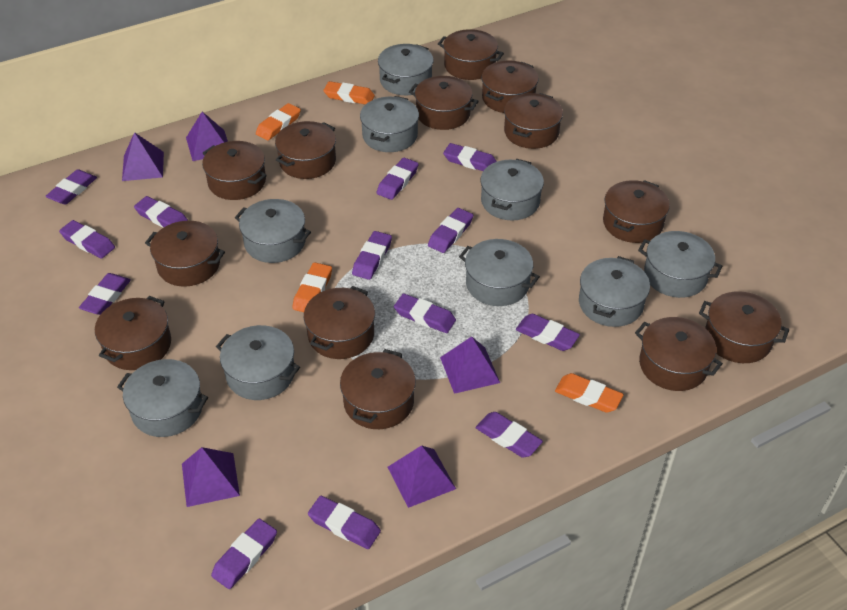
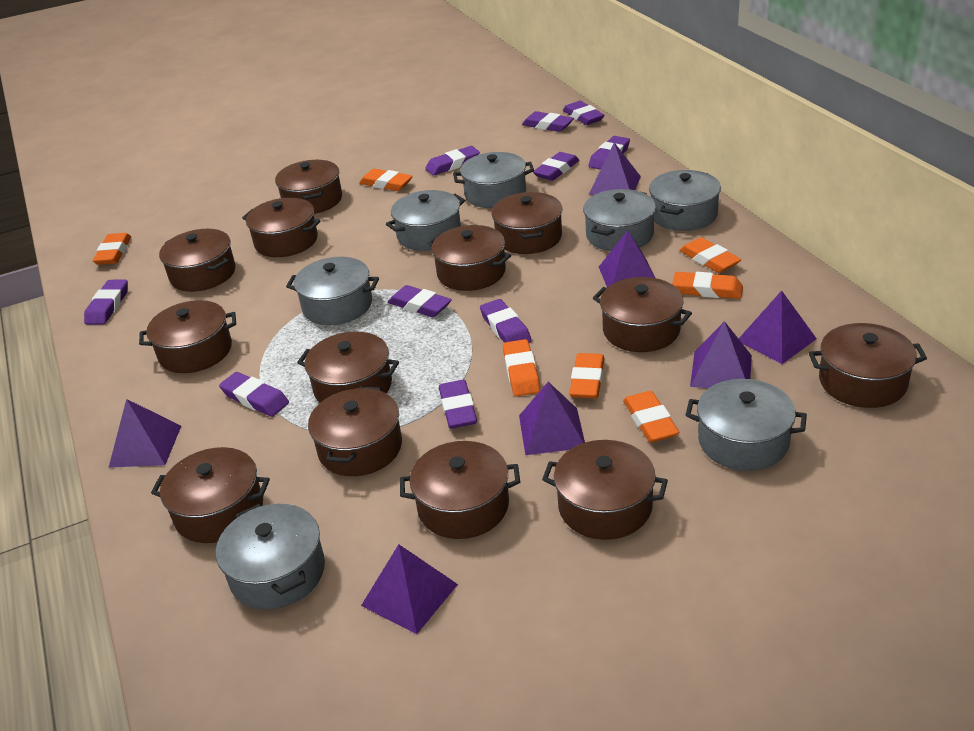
grey pot: [117,359,208,437] [216,325,300,400] [235,199,311,263] [360,96,419,152] [378,44,434,95] [459,239,540,306] [480,159,544,220] [579,256,650,327] [638,231,723,298] = 9 -> [216,504,325,610] [286,257,379,325] [386,190,465,251] [453,152,534,208] [583,189,656,251] [649,170,721,231] [686,379,807,471] = 7
orange eraser: [256,103,301,140] [292,262,332,312] [323,81,375,104] [555,373,624,413] = 4 -> [93,233,131,265] [359,169,413,191] [503,339,540,396] [569,353,605,399] [623,391,679,442] [672,272,743,299] [679,237,741,273] = 7
purple eraser: [45,169,97,205] [59,220,115,259] [79,273,131,315] [134,196,188,227] [211,519,277,589] [308,496,381,549] [352,231,392,280] [377,158,419,200] [394,294,456,333] [428,208,473,253] [443,143,497,171] [476,412,543,458] [516,314,580,351] = 13 -> [84,280,128,324] [219,372,289,417] [388,285,452,317] [425,146,480,176] [439,380,477,429] [480,299,532,343] [522,111,574,132] [533,152,579,181] [563,101,604,125] [589,136,630,170] = 10
purple pyramid: [122,132,164,181] [182,447,240,507] [186,112,228,161] [388,445,456,508] [440,336,500,394] = 5 -> [108,399,181,468] [361,544,458,634] [519,382,585,455] [589,143,641,195] [599,230,655,288] [690,321,752,388] [739,290,817,364] = 7

